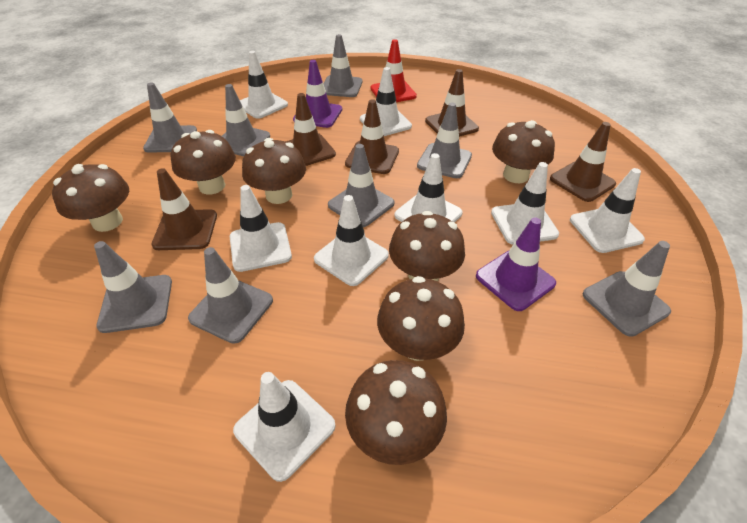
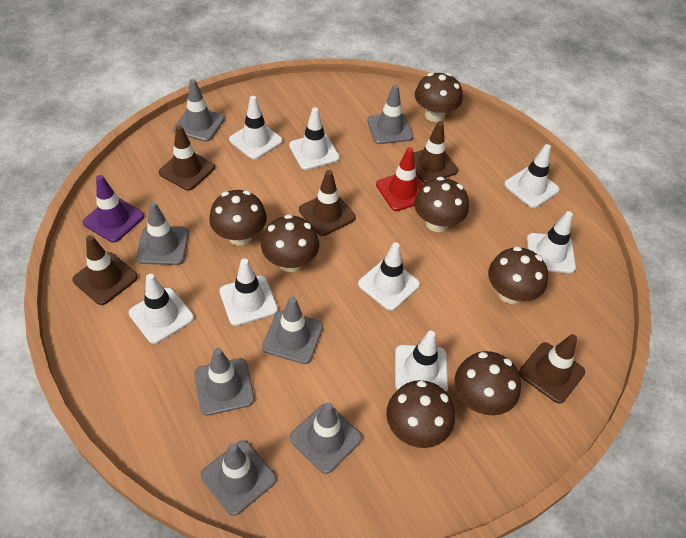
grey traffic cone: [94,241,172,333] [143,82,197,153] [188,247,273,344] [222,84,270,156] [323,34,363,97] [328,144,395,227] [417,102,472,178] [583,241,671,337] = 8 -> [136,202,189,265] [173,79,225,142] [194,348,255,416] [201,440,276,516] [262,297,323,364] [290,402,362,474] [367,84,413,144] = 7
purple traffic cone: [293,60,342,128] [476,217,556,311] = 2 -> [83,175,144,242] = 1

